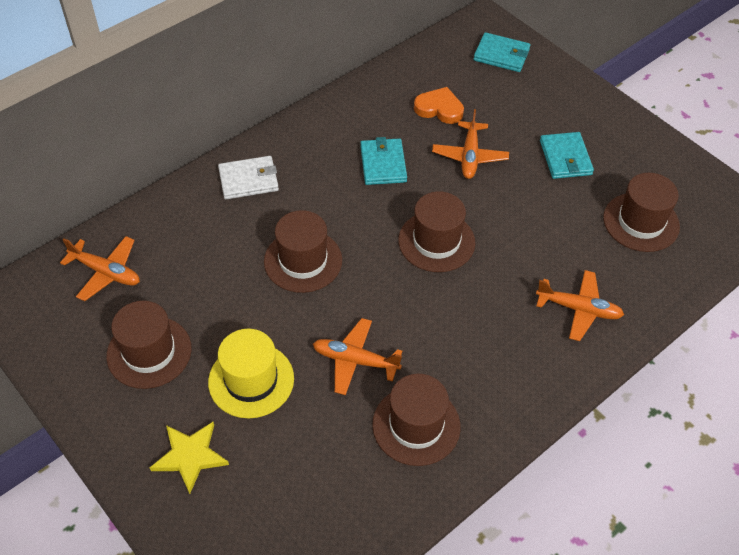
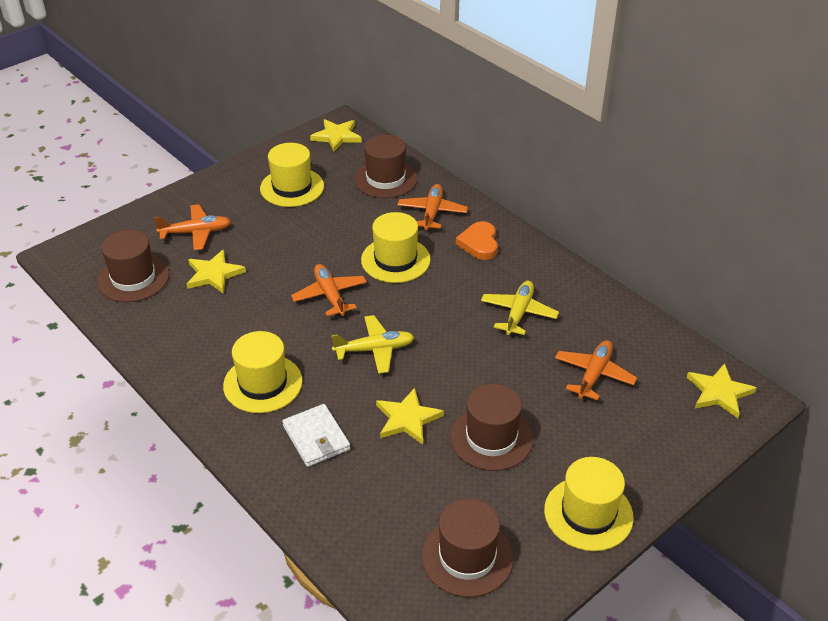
brown hat: [106,301,192,389] [264,210,342,293] [372,374,460,466] [398,191,475,272] [603,173,680,252] = 5 -> [97,230,169,302] [354,135,417,198] [422,499,514,597] [450,384,533,471] = 4
turquoise wallet: [360,137,407,185] [473,32,530,72] [540,132,594,179] = 3 -> none = 0
yellow hat: [208,329,294,418] = 1 -> [223,331,302,413] [260,143,324,207] [361,212,431,283] [544,457,634,551] = 4
yellow plane: none = 0 -> [331,315,414,374] [481,281,559,335] = 2
yellow star: [150,422,229,494] = 1 -> [187,250,246,294] [310,119,362,152] [376,388,444,445] [687,363,756,418] = 4

